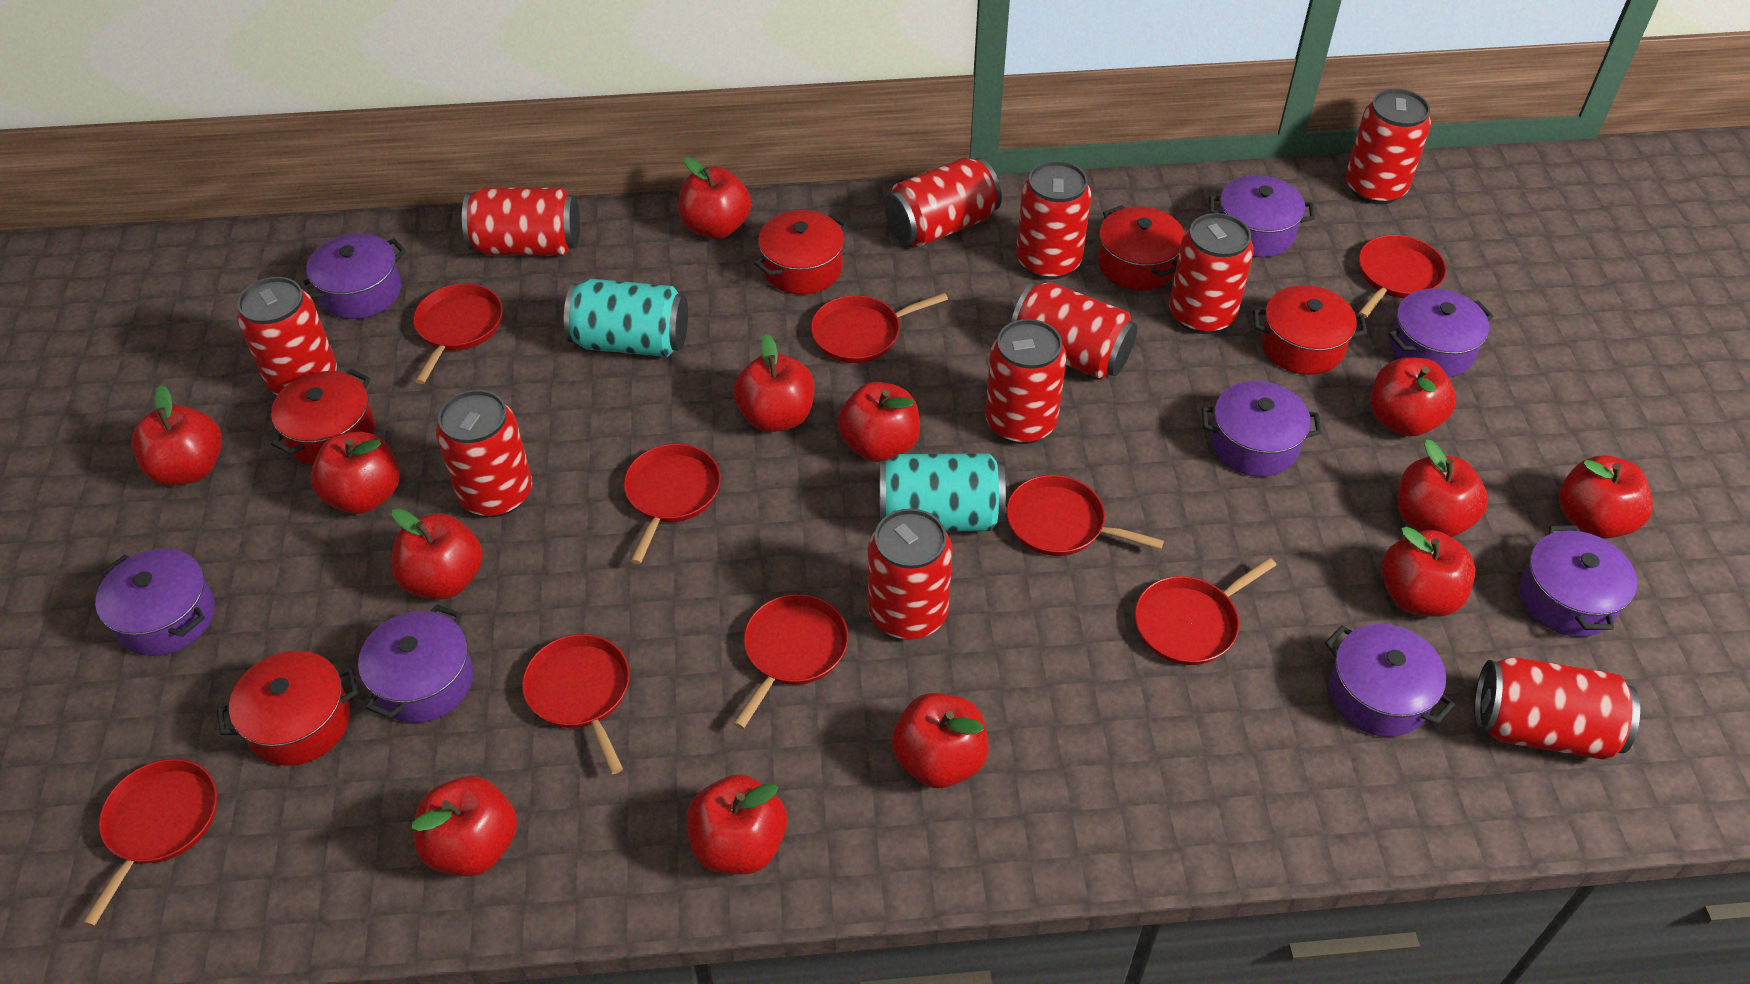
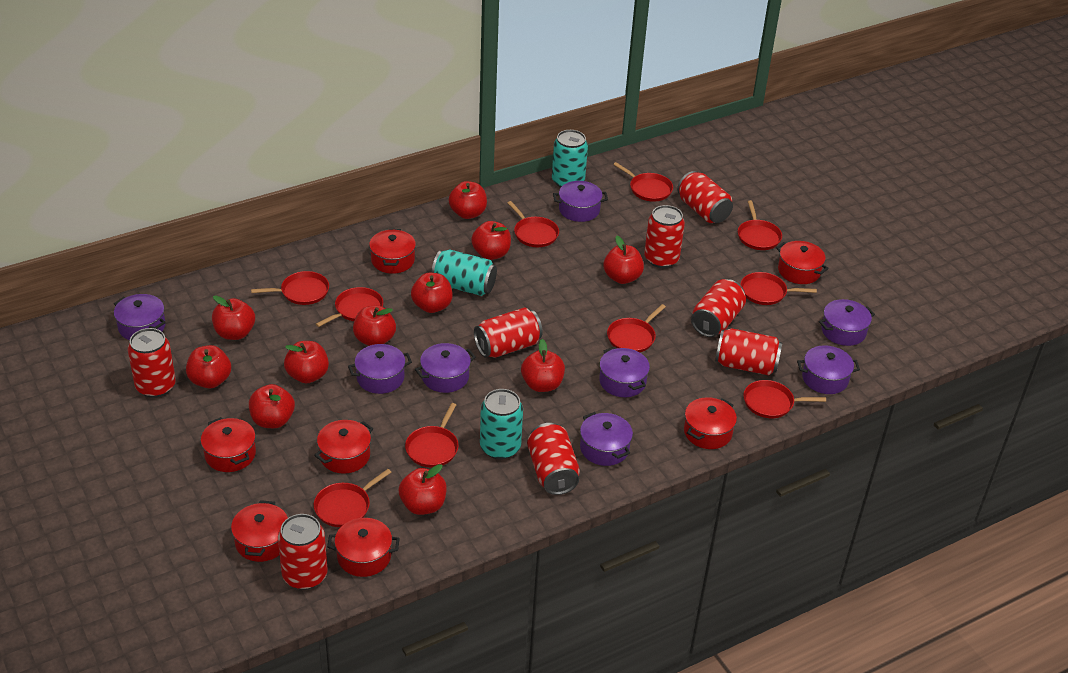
red apple: [131,385,222,486] [310,431,400,514] [391,509,483,599] [412,776,517,876] [678,157,751,239] [686,774,787,874] [733,334,814,432] [838,382,920,462] [892,693,989,788] [1370,357,1456,436] [1381,526,1475,617] [1397,439,1488,538] [1559,456,1653,539] = 13 -> [186,345,231,388] [212,296,255,340] [249,384,295,428] [284,341,329,383] [353,306,396,346] [399,464,447,515] [411,273,453,313] [449,181,487,219] [471,221,511,260] [521,339,565,392] [604,236,644,284] = 11
red can: [237,277,337,395] [436,390,532,517] [462,187,580,256] [868,508,953,640] [885,158,1002,247] [985,319,1067,444] [1011,282,1137,379] [1016,161,1092,280] [1169,213,1254,334] [1345,89,1431,205] [1474,657,1640,760] = 11 -> [128,328,176,398] [278,514,328,590] [474,308,543,358] [527,423,580,495] [644,205,685,268] [677,171,733,223] [691,279,746,337] [715,328,782,375] = 8
red pan: [83,759,217,927] [413,283,503,384] [522,634,630,774] [624,444,721,564] [734,594,848,729] [811,293,948,363] [1006,475,1164,556] [1135,557,1276,665] [1358,235,1446,318] = 9 -> [251,271,329,305] [314,469,391,527] [316,287,383,327] [405,403,459,467] [508,201,559,247] [607,304,666,352] [613,162,673,201] [738,200,782,250] [740,272,817,305] [743,380,826,418] = 10
red pot: [217,651,358,766] [271,369,375,465] [754,210,848,294] [1098,205,1185,290] [1253,285,1367,375] = 5 -> [201,417,256,472] [231,500,288,562] [314,420,373,474] [327,518,400,577] [369,229,416,274] [684,397,737,449] [776,241,829,284] = 7
turquoise can: [564,279,688,357] [880,453,1006,531] = 2 -> [431,250,497,296] [480,389,523,460] [552,130,588,188] = 3

